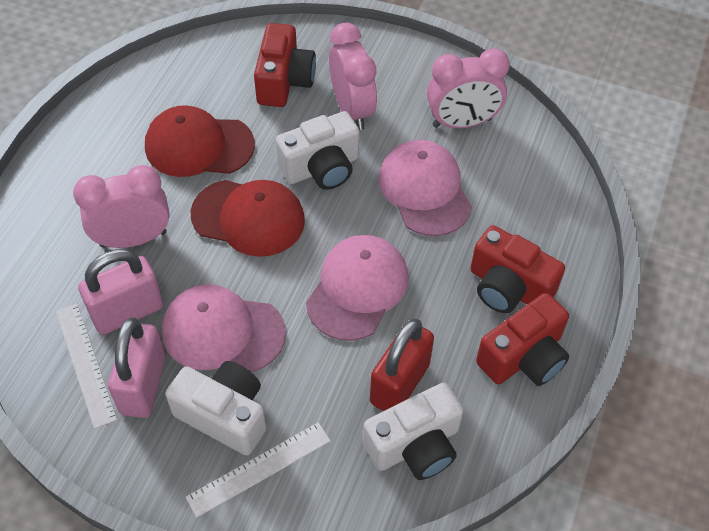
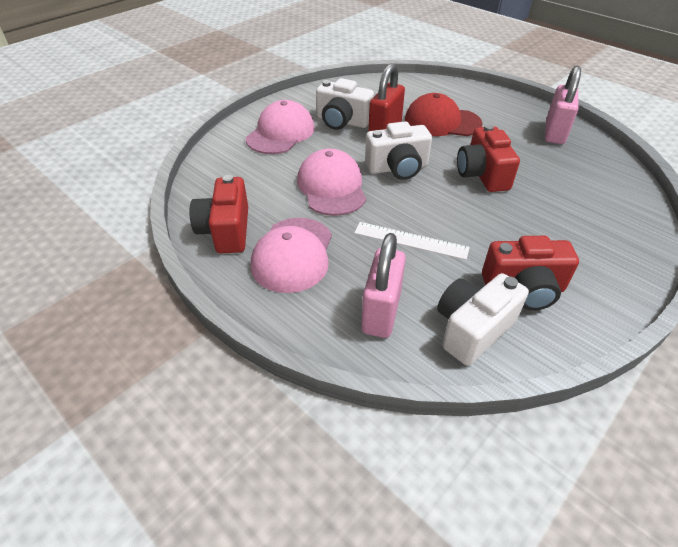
pink clock: [73,165,170,248] [329,23,377,130] [427,48,510,128] = 3 -> none = 0
red cap: [145,105,255,177] [191,180,305,257] = 2 -> [405,93,483,136] = 1
white ruler: [56,304,117,429] [185,422,330,518] = 2 -> [354,222,470,260] = 1

